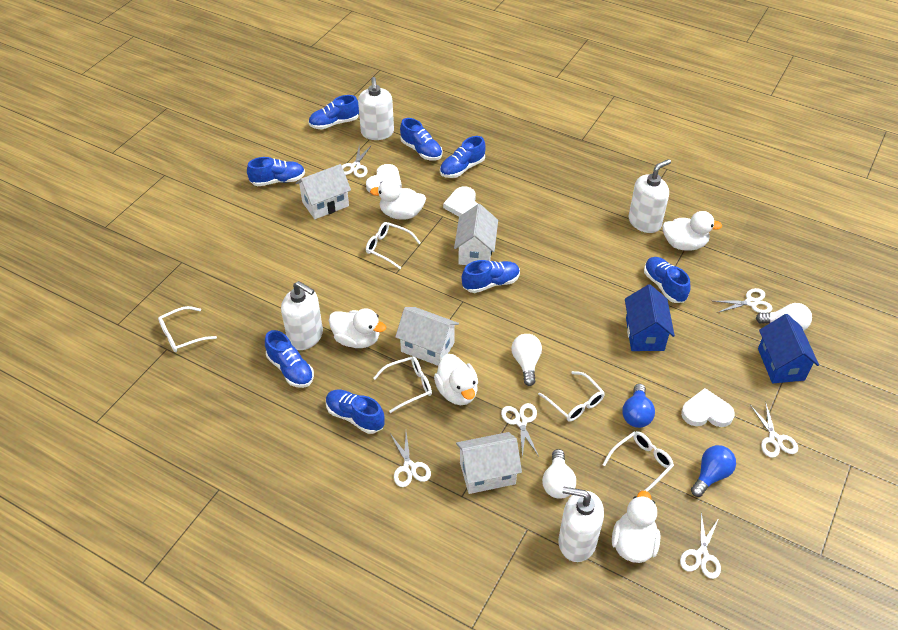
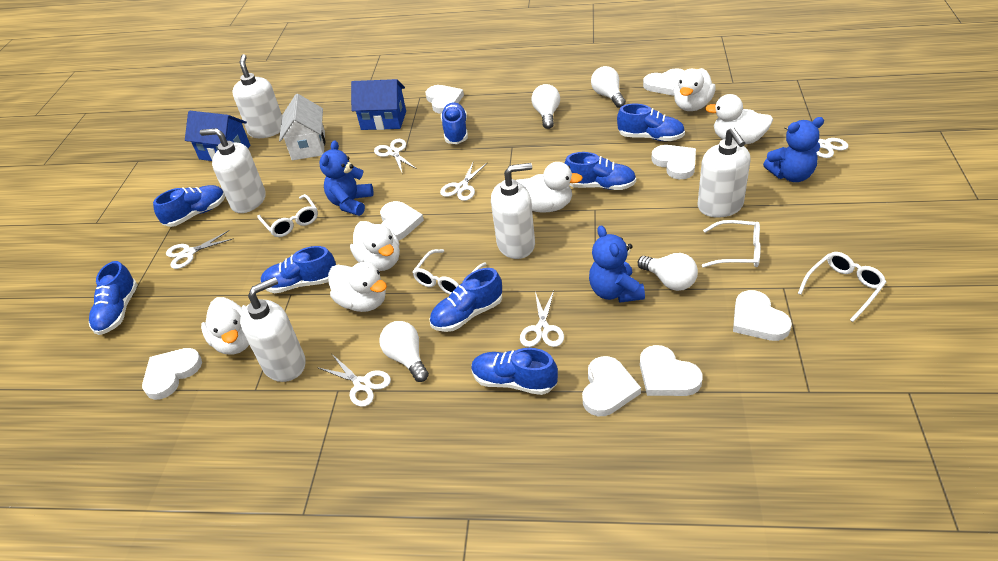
blue light bulb: [622,384,655,428] [691,445,736,497] = 2 -> none = 0
blue teddy bear: none = 0 -> [319,140,373,216] [589,226,645,303] [763,117,824,182] = 3
white duck: [329,308,386,348] [370,179,426,220] [434,354,478,405] [612,491,660,563] [662,211,722,251] = 5 -> [201,297,249,355] [328,262,387,312] [350,221,400,271] [516,162,583,213] [673,68,716,111] [705,94,773,144] = 6
white glasses: [158,306,217,352] [366,222,421,269] [373,356,432,413] [538,371,605,421] [602,431,674,492] = 5 -> [257,194,318,237] [413,249,487,295] [702,220,761,268] [798,252,886,322] = 4
white heart: [366,164,402,193] [443,186,478,217] [681,388,735,427] = 3 -> [142,348,202,400] [380,201,424,241] [425,85,464,113] [582,356,641,416] [640,345,703,396] [643,68,685,96] [652,145,696,179] [733,290,792,341] = 8
white house: [296,164,351,219] [395,307,459,366] [454,204,498,265] [456,432,522,494] = 4 -> [279,94,325,160] = 1
white light bulb: [511,334,542,386] [542,449,576,499] [756,303,812,331] = 3 -> [379,321,429,382] [532,84,560,129] [591,66,626,108] [638,253,698,291] = 4
white soap dispenser: [281,281,323,350] [358,77,394,140] [558,487,604,562] [628,159,671,233] = 4 -> [200,128,266,213] [232,54,282,138] [240,277,306,382] [491,163,535,259] [698,127,751,218] = 5

